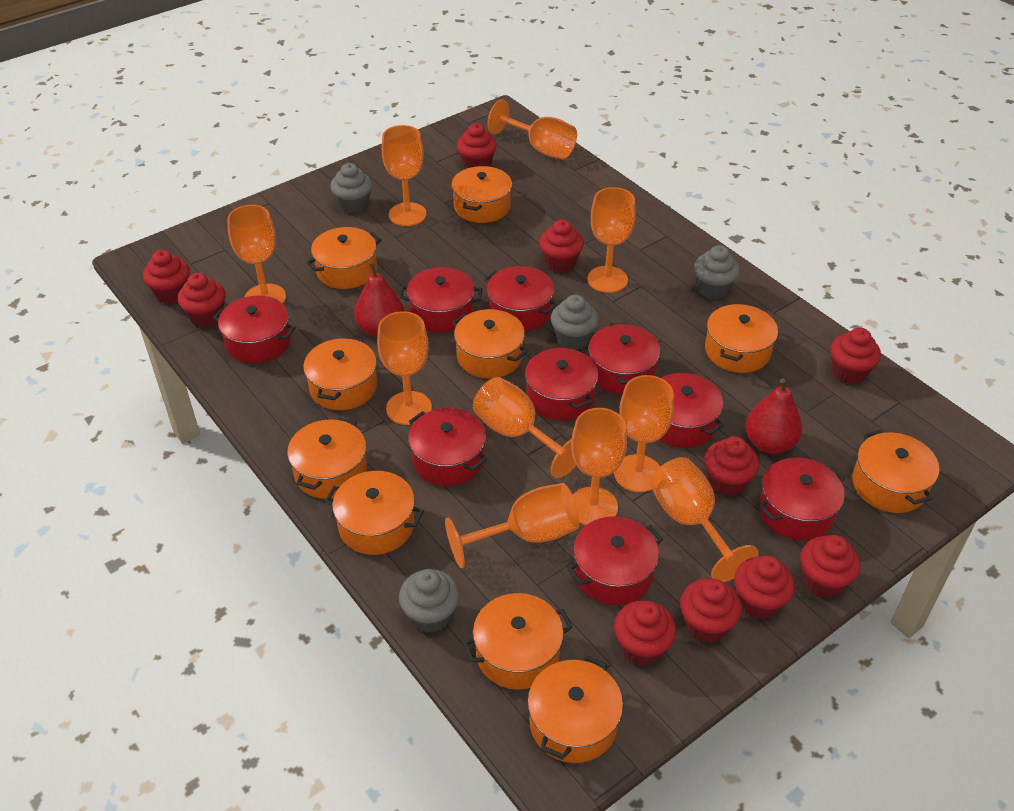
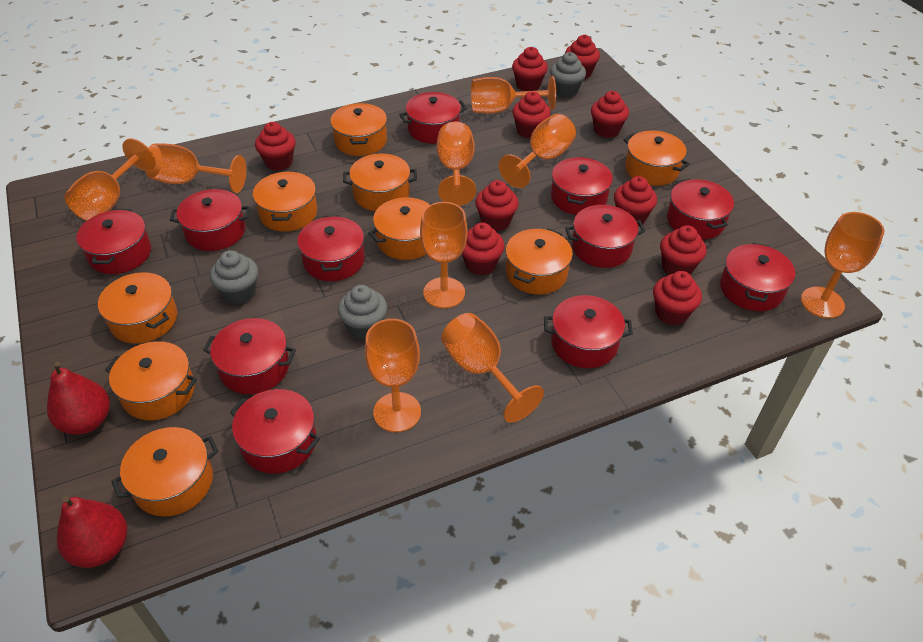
grey cupcake: [330,163,372,214] [399,569,460,633] [551,295,599,350] [694,245,740,299] = 4 -> [210,250,258,304] [338,285,387,340] [550,52,586,98] = 3
orange goblet: [227,205,286,303] [377,311,432,425] [382,125,427,226] [445,483,579,568] [473,377,576,478] [487,99,577,159] [571,408,627,525] [588,187,636,293] [614,375,674,492] [650,457,758,582] = 10 -> [64,138,148,221] [144,144,246,193] [365,319,421,432] [420,202,468,308] [437,122,476,206] [441,313,544,423] [471,76,556,114] [499,114,576,188] [801,212,884,318] = 9
orange pot: [287,417,367,499] [303,337,377,410] [306,227,381,289] [325,471,424,555] [451,166,512,223] [452,309,528,378] [463,593,573,690] [528,655,623,763] [705,304,778,373] [852,430,939,513] = 10 -> [98,272,177,344] [105,341,197,420] [111,427,218,517] [253,171,317,232] [330,103,387,156] [343,154,417,211] [368,197,433,260] [506,229,573,294] [624,130,690,186] = 9
red pot: [213,296,296,364] [399,267,482,333] [408,408,487,486] [484,266,558,331] [525,347,599,420] [567,516,663,605] [589,323,661,395] [657,373,724,448] [758,458,845,541] = 9 -> [77,209,151,274] [170,189,250,251] [203,318,296,394] [230,389,320,474] [297,215,365,281] [399,92,467,144] [544,295,633,368] [551,157,613,215] [565,205,645,268] [667,178,734,240] [720,243,795,311] = 11

